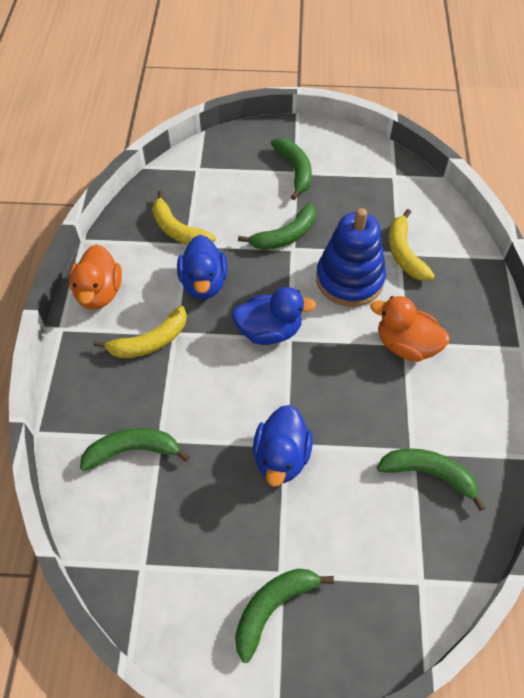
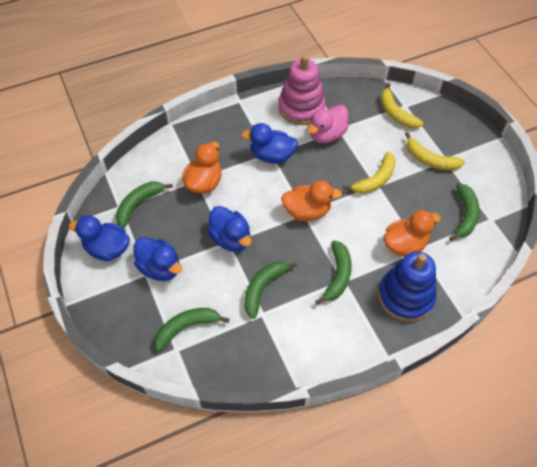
blue duck: [177,235,227,299] [232,287,316,345] [253,405,313,487] = 3 -> [69,216,130,261] [134,237,182,281] [207,206,252,252] [241,123,298,164] = 4
orange duck: [69,244,122,310] [370,296,450,362] = 2 -> [182,142,222,194] [281,180,342,221] [384,210,441,257] = 3
pink duck: none = 0 -> [307,105,349,143] = 1
pink stacking toy: none = 0 -> [278,55,326,125] = 1

